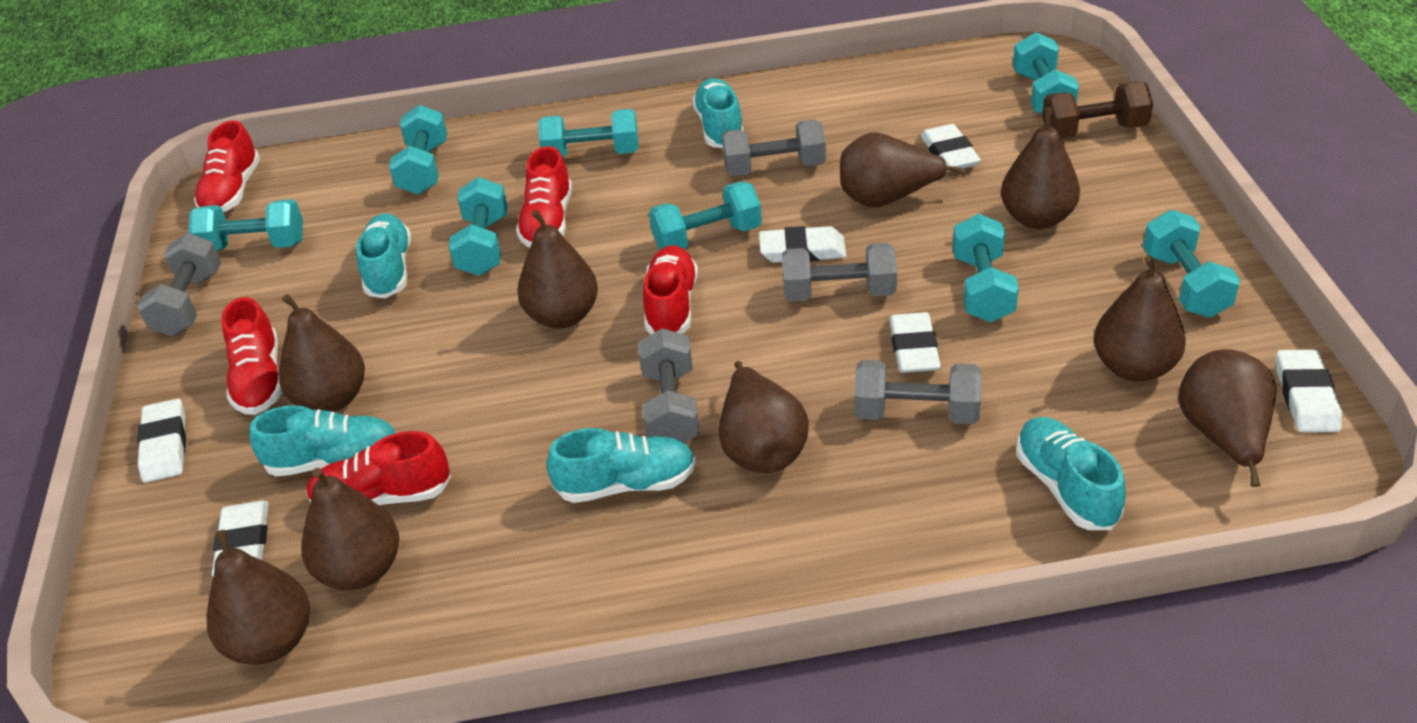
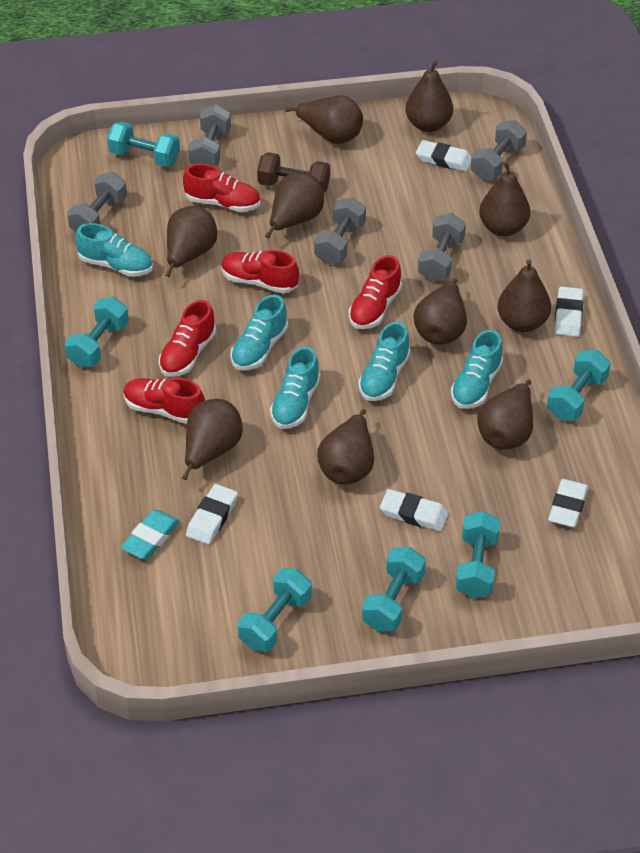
brown pear: [206,530,310,665] [279,294,365,412] [301,468,399,590] [517,210,598,328] [719,361,809,473] [840,133,966,208] [1001,108,1080,229] [1094,255,1186,382] [1178,349,1276,487] = 9 -> [165,206,217,277] [182,399,243,480] [265,173,324,239] [285,95,363,144] [317,409,374,485] [405,60,453,132] [414,278,467,345] [477,379,533,450] [479,161,530,236] [497,259,551,332] = 10
turquoise dumbbell: [188,199,303,251] [389,105,447,195] [449,177,508,276] [538,109,639,157] [649,181,762,250] [953,214,1019,322] [1013,32,1079,114] [1143,210,1240,317] = 8 -> [65,297,129,368] [107,122,180,167] [238,568,312,652] [362,547,426,632] [456,511,501,598] [547,350,611,420] = 6
turquoise eraser: none = 0 -> [120,510,180,560] = 1
white eraser: [137,399,186,483] [212,501,269,577] [759,226,847,263] [889,312,941,373] [920,124,981,172] [1276,350,1342,432] = 6 -> [186,484,238,545] [380,489,449,531] [416,140,472,172] [548,479,588,528] [554,286,583,337] = 5

